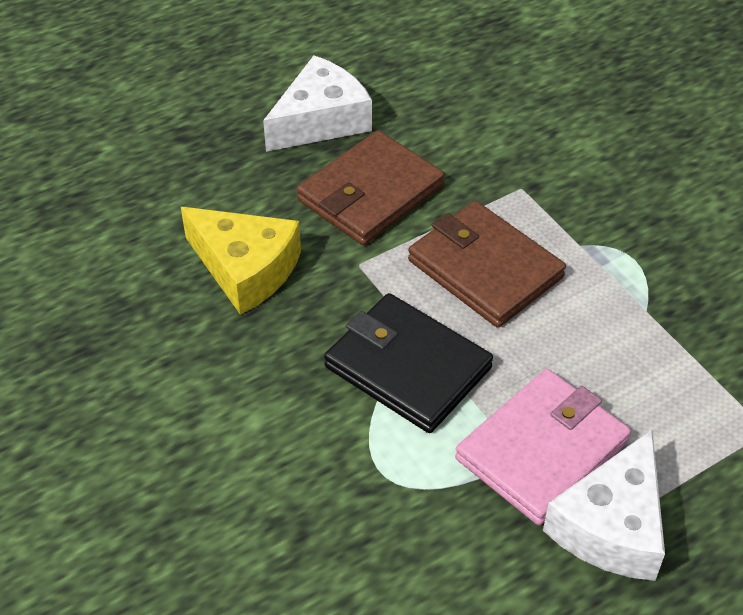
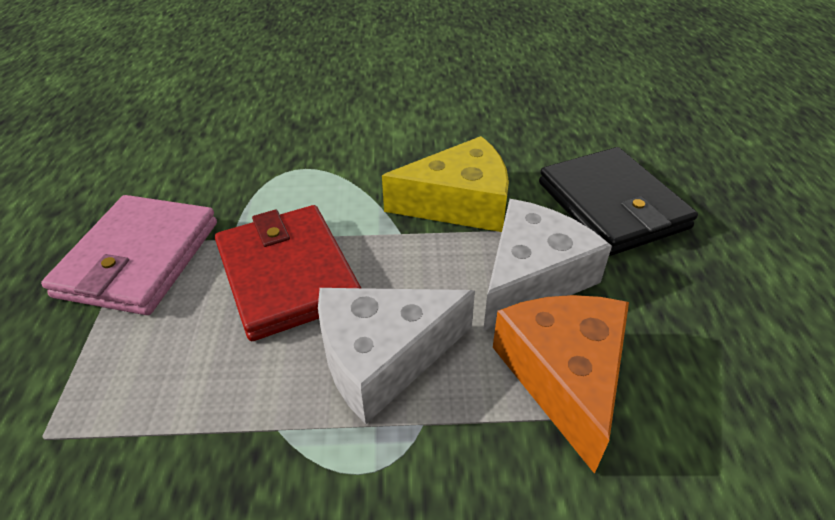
brown wallet: [297,130,445,245] [408,201,566,328] = 2 -> none = 0
orange cheese: none = 0 -> [493,295,629,474] = 1
red wallet: none = 0 -> [215,205,361,341] = 1

